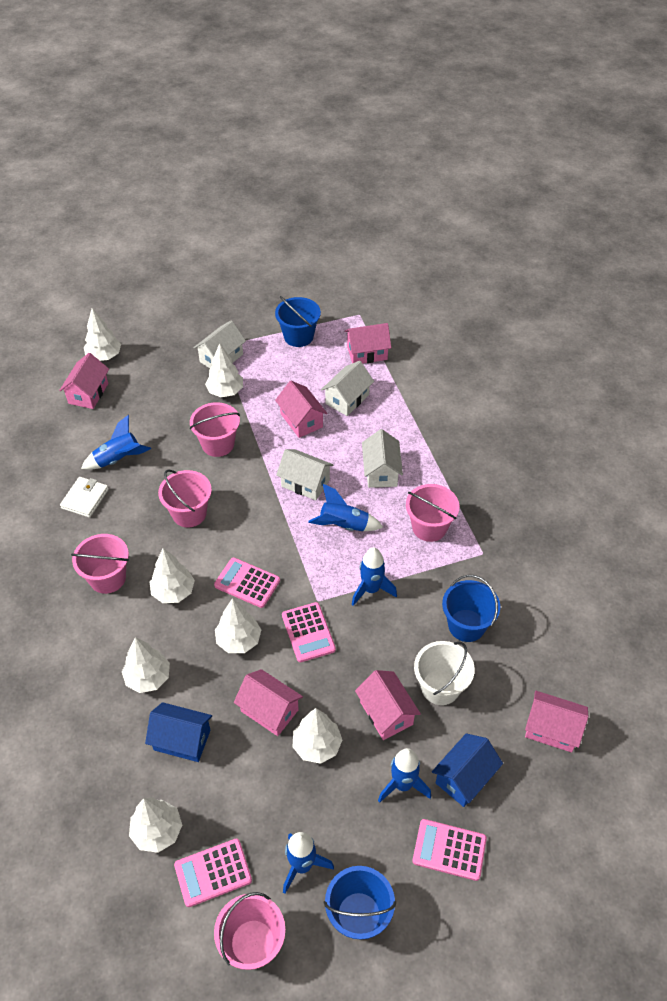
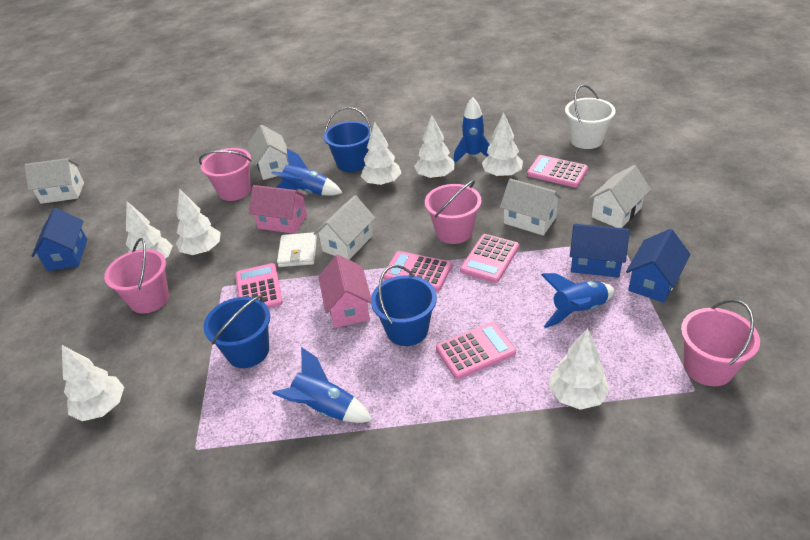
blue house: [145,702,212,762] [432,733,503,807] = 2 -> [32,208,87,271] [570,224,630,278] [626,229,690,303] = 3
blue rocket: [81,415,151,470] [283,832,334,894] [308,484,383,531] [352,547,397,606] [378,748,431,803] = 5 -> [271,149,342,196] [272,347,373,423] [453,97,490,164] [541,273,615,328] = 4
pink bucket: [71,534,129,594] [158,469,212,528] [190,402,240,457] [214,892,286,970] [406,484,459,542] = 5 -> [104,238,169,314] [199,148,252,201] [425,180,482,244] [681,299,760,386] = 4
pink calculator: [174,839,252,907] [214,557,280,608] [282,602,336,662] [413,819,487,881] = 4 -> [236,263,283,308] [383,251,452,292] [436,322,516,379] [460,234,519,283] [527,155,588,187] = 5
pink house: [59,353,109,409] [234,669,303,736] [275,381,327,438] [345,323,391,363] [355,670,421,740] [525,691,588,752] = 6 -> [249,185,307,234] [318,255,371,328] = 2
white house: [193,320,246,368] [276,449,333,500] [321,361,374,416] [362,429,403,488] = 4 -> [25,158,84,204] [248,125,288,180] [313,195,375,260] [500,179,562,235] [589,165,651,228] = 5

